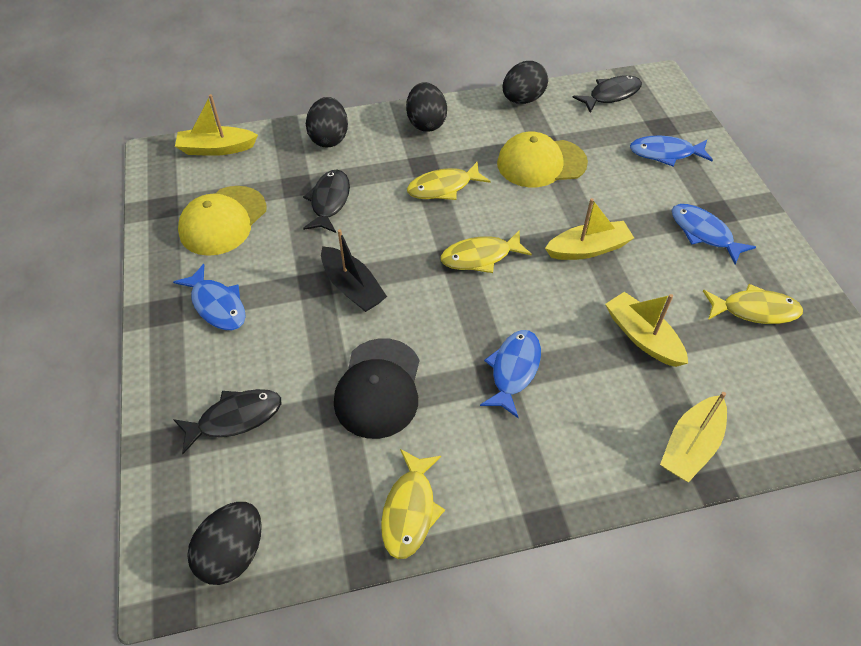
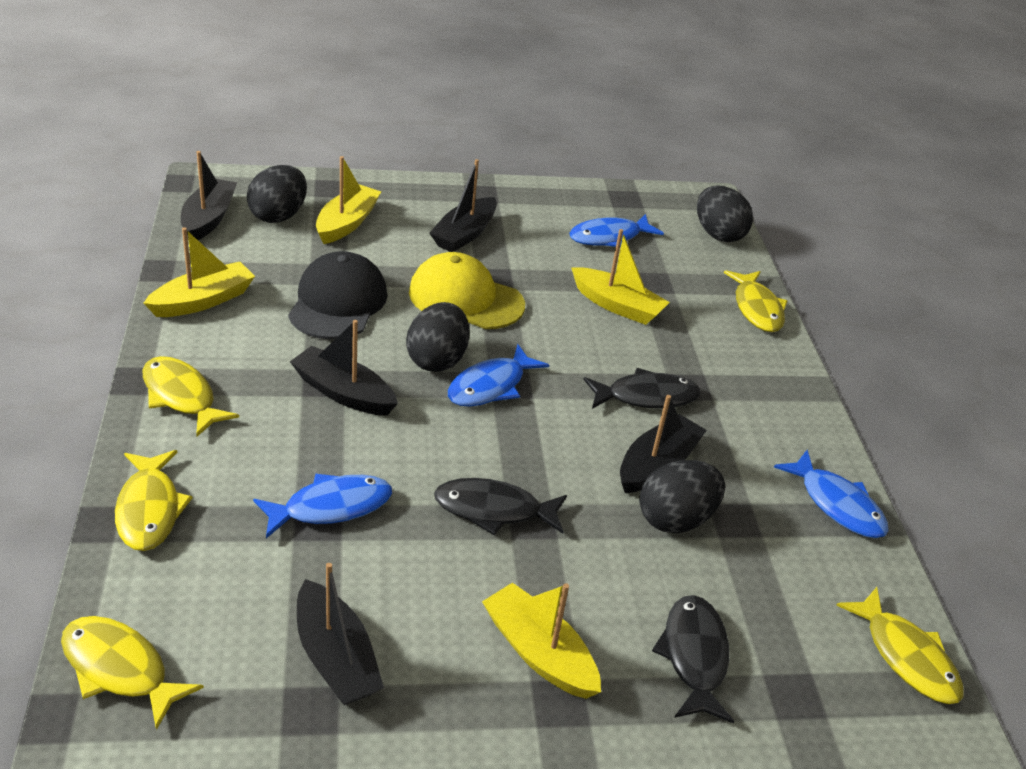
black boat: [321,229,387,312] = 1 -> [181,151,237,240] [290,320,398,416] [297,563,384,705] [430,159,497,252] [620,395,707,493] = 5
yellow cap: [178,186,267,256] [497,132,588,187] = 2 -> [409,252,525,329] = 1
yellow fish: [381,449,445,559] [407,162,491,200] [441,230,532,273] [703,284,803,324] = 4 -> [61,616,204,730] [115,450,193,551] [143,356,239,436] [724,270,787,332] [836,587,964,704] = 5

